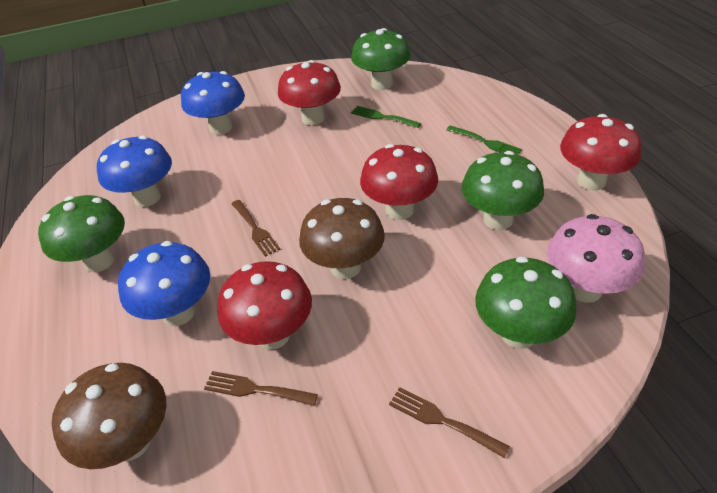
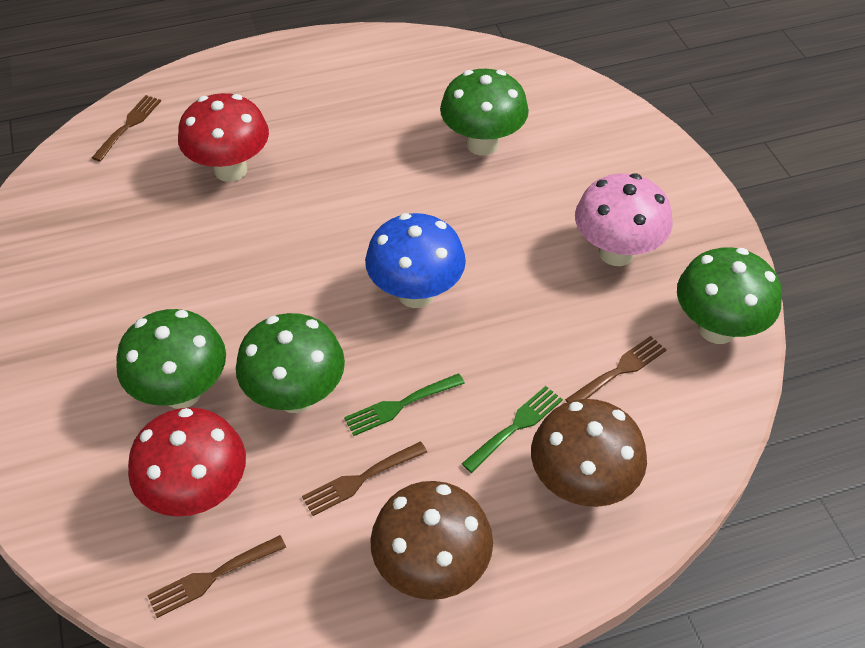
blue mushroom: [97,136,172,207] [118,241,210,326] [181,71,245,135] = 3 -> [365,213,466,308] = 1
brown fork: [204,371,318,406] [231,200,281,257] [389,387,510,458] = 3 -> [92,95,161,162] [147,535,286,618] [302,441,427,516] [565,336,666,402] = 4
red mushroom: [217,261,312,350] [278,60,341,125] [360,144,438,220] [560,114,641,190] = 4 -> [128,408,246,517] [178,93,269,182] = 2

